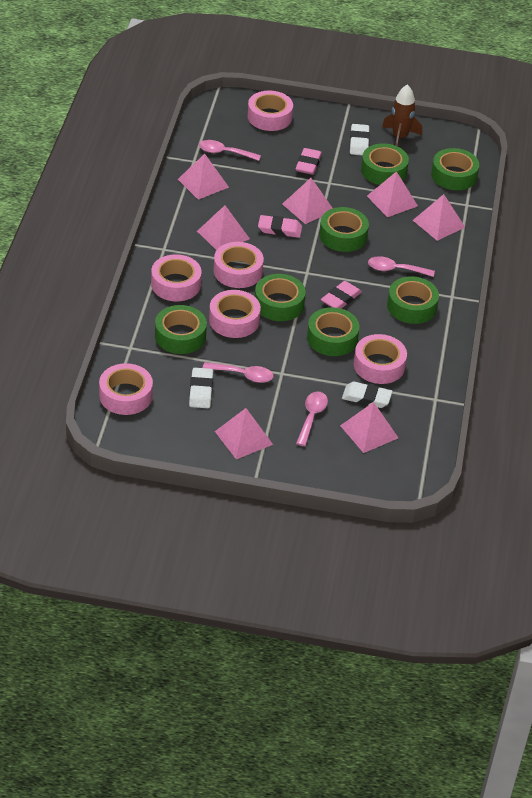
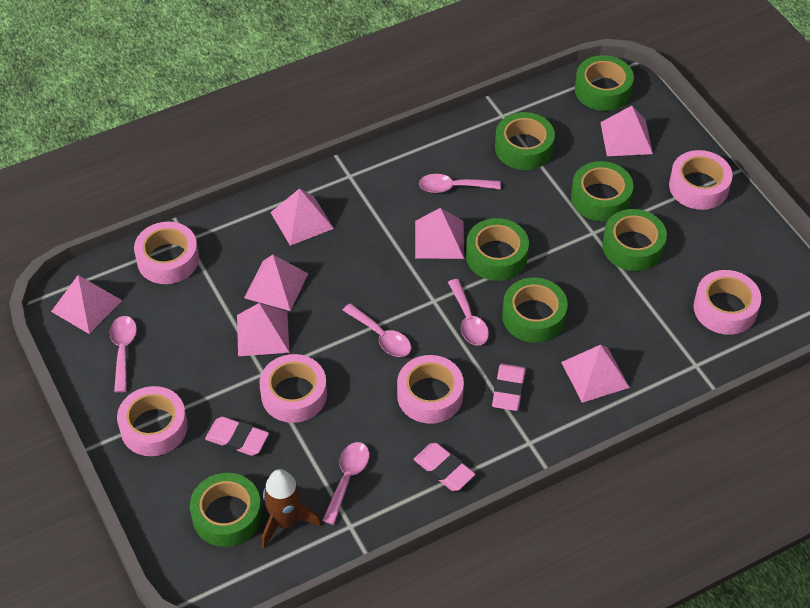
pink spoon: [199,140,261,161] [203,362,273,383] [296,392,328,446] [368,256,435,277] = 4 -> [110,316,137,393] [322,442,369,525] [342,303,411,357] [419,174,501,193] [448,279,489,346] = 5
white eraser: [189,368,213,408] [342,382,392,408] [350,124,370,155] = 3 -> none = 0

